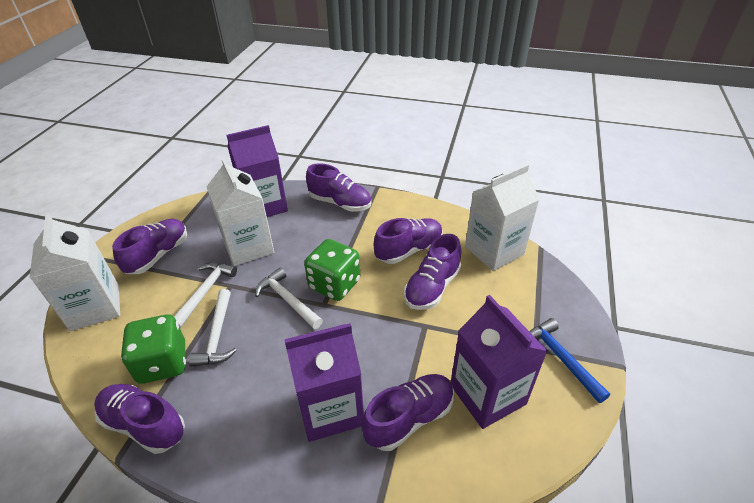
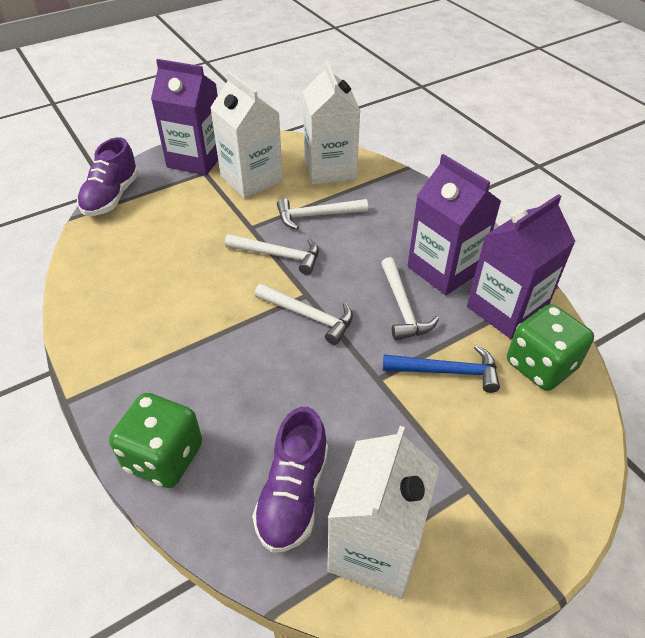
purple shoe: [94,384,185,454] [112,219,187,274] [306,163,371,212] [362,374,454,451] [374,218,443,264] [404,234,461,310] = 6 -> [77,137,139,216] [252,407,328,553] = 2
white hammer: [173,262,237,328] [189,289,237,367] [255,268,323,329] = 3 -> [225,234,319,275] [255,284,353,345] [277,198,368,229] [381,257,439,340] = 4

